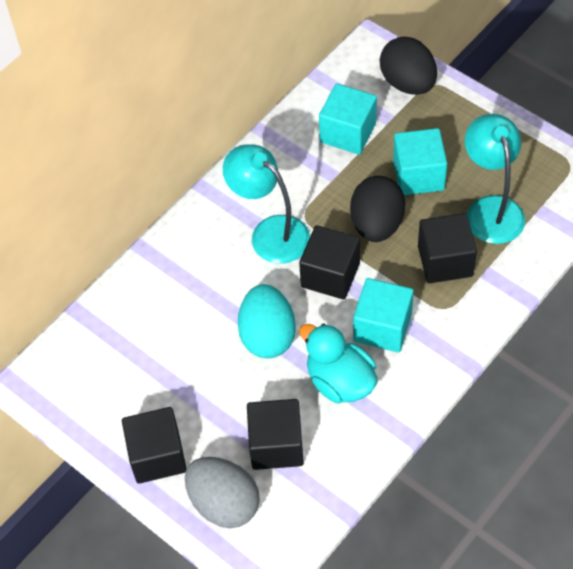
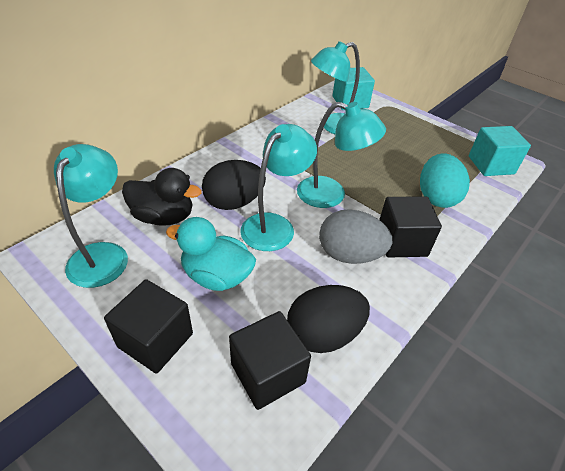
black cube: [122,407,187,484] [247,399,304,470] [299,225,360,300] [418,213,477,283] = 4 -> [104,279,193,373] [229,311,311,410] [379,196,442,257] = 3
black duck: none = 0 -> [122,168,202,226] = 1
turquoise cube: [319,83,377,155] [353,278,414,353] [393,128,447,195] = 3 -> [333,67,375,110] [469,126,531,176] = 2
turquoise lamp: [223,144,310,264] [465,114,525,244] = 2 -> [54,144,128,288] [240,124,317,251] [297,102,386,208] [311,41,360,134] = 4

